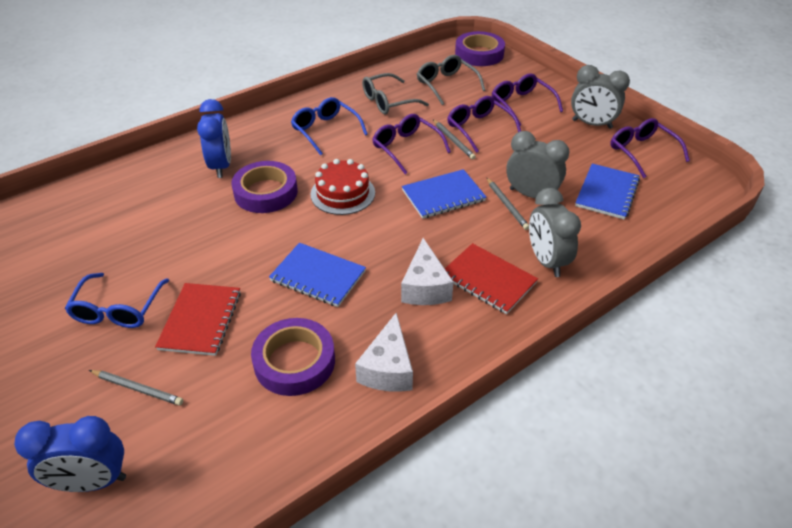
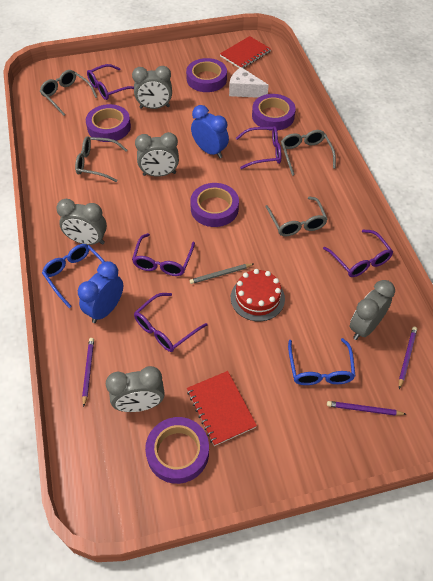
blue notebook: [269,243,366,307] [402,169,486,219] [575,163,640,219] = 3 -> none = 0
grey clock: [506,131,570,198] [529,188,581,277] [571,65,630,129] = 3 -> [56,199,107,245] [106,366,165,412] [132,66,172,109] [135,132,179,177] [350,280,395,340] = 5
grey glasses: [362,73,429,114] [417,55,485,105] = 2 -> [40,70,97,116] [75,136,127,182] [265,196,327,236] [281,130,336,176] = 4
grey pencil: [89,370,183,406] [433,120,476,160] [487,178,529,230] = 3 -> [190,264,253,284] = 1
purple glasses: [372,114,451,174] [447,96,521,153] [492,73,563,126] [610,118,690,178] = 4 -> [87,64,134,100] [132,233,195,276] [134,293,207,352] [236,126,281,169] [323,230,393,277] = 5
purple pencil: none = 0 -> [82,338,94,407] [327,401,406,416] [399,327,417,389] = 3
purple tape: [231,161,298,213] [251,318,335,396] [455,31,505,66] = 3 -> [86,104,131,142] [145,417,209,484] [186,58,227,92] [190,183,239,227] [252,94,296,131] = 5
white cheese: [355,313,413,392] [401,238,454,305] = 2 -> [229,67,269,98] = 1

